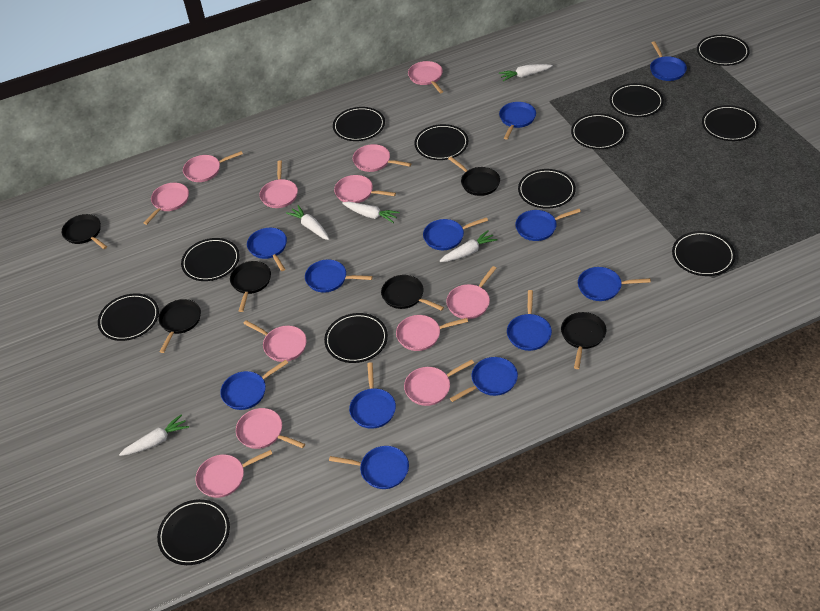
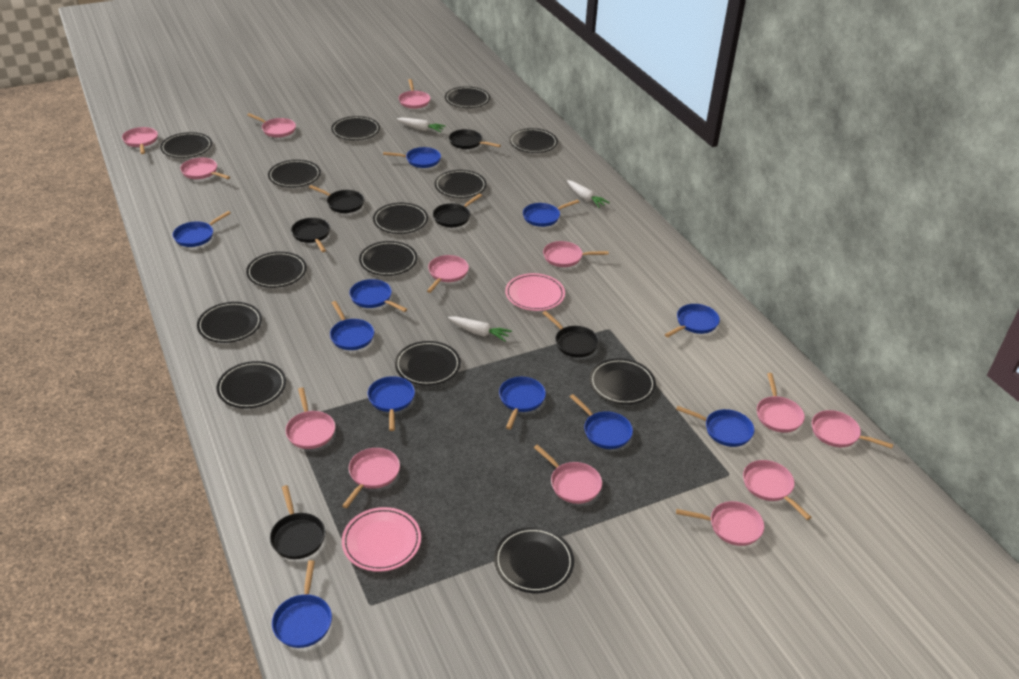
black plate: [98,293,159,341] [157,499,230,565] [181,238,240,281] [324,313,388,363] [333,107,385,141] [414,124,468,160] [518,169,576,208] [571,113,626,149] [610,83,664,117] [672,231,735,276] [697,35,750,66] [702,105,759,141] = 12 -> [160,132,212,158] [197,302,262,343] [217,361,286,409] [246,252,307,288] [268,160,321,188] [331,116,380,140] [359,241,417,276] [373,203,428,234] [395,341,461,386] [435,170,487,198] [445,86,490,108] [494,527,574,593] [509,128,558,153] [589,358,656,405] = 14
blue pan: [220,360,288,410] [247,228,287,271] [305,259,373,293] [329,446,409,489] [349,362,396,429] [423,217,488,250] [450,357,518,402] [499,102,536,140] [507,290,552,351] [515,209,581,241] [578,267,651,301] [650,41,687,81] = 12 -> [173,211,231,247] [272,560,332,648] [330,301,374,350] [349,279,407,312] [367,376,415,431] [383,147,441,168] [499,377,546,429] [523,200,579,227] [570,394,633,449] [665,304,720,337] [676,406,754,447] = 11
pink pan: [144,183,189,225] [183,151,243,182] [196,450,272,498] [236,408,305,449] [243,320,307,362] [259,160,298,208] [334,175,396,203] [353,144,411,172] [396,315,468,351] [404,359,474,406] [408,61,443,93] [446,266,496,319] = 12 -> [122,127,158,154] [180,158,230,179] [247,113,296,138] [285,387,335,449] [342,448,400,508] [399,79,431,109] [427,255,469,293] [534,444,602,504] [543,241,609,267] [676,501,764,546] [743,460,811,520] [757,373,805,433] [812,410,894,449] = 13
pink plate: none = 0 -> [342,507,421,572] [505,273,565,311] = 2
white carrot: [119,414,189,456] [286,205,329,240] [342,202,400,223] [439,230,498,262] [499,64,553,81] = 5 -> [397,118,446,132] [448,316,512,342] [567,180,610,208] = 3

